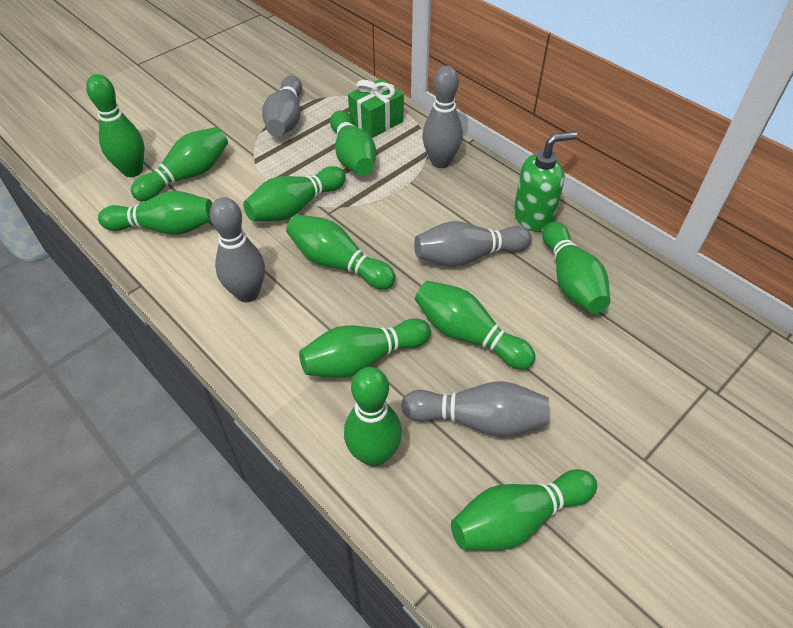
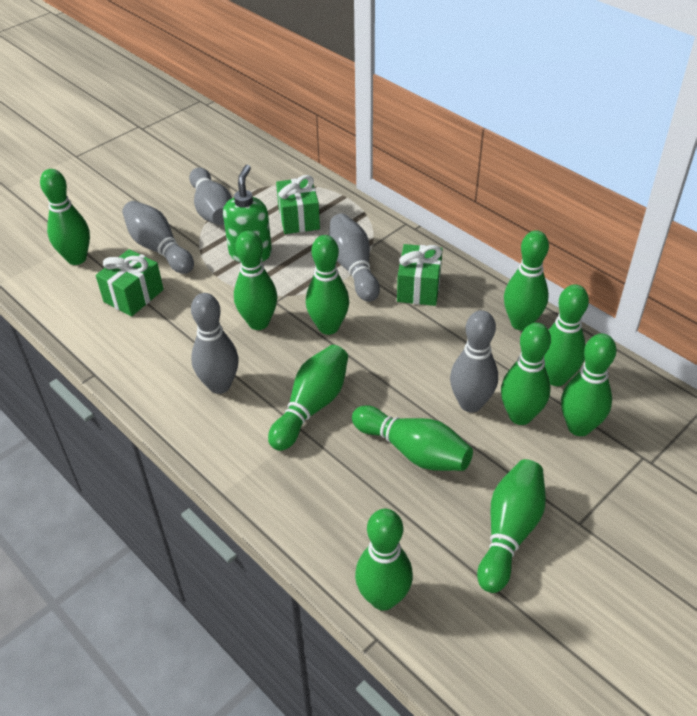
green gift: [348,78,404,138] = 1 -> [96,249,164,316] [276,175,320,234] [397,244,443,306] = 3

